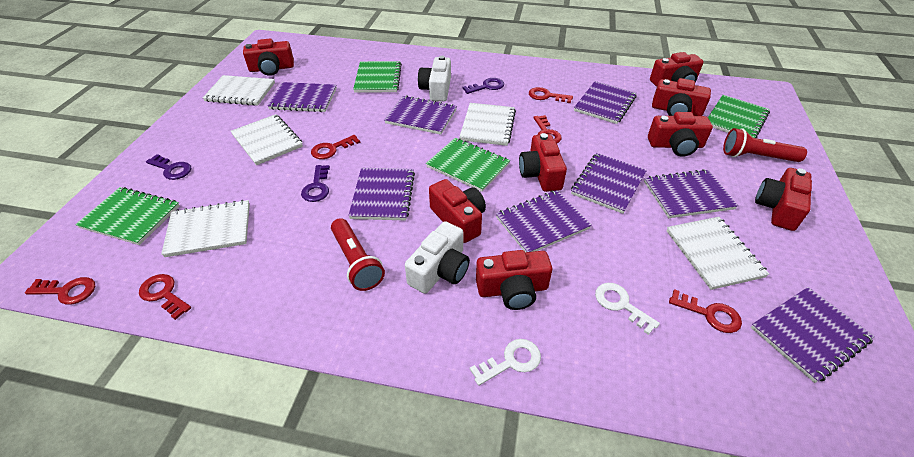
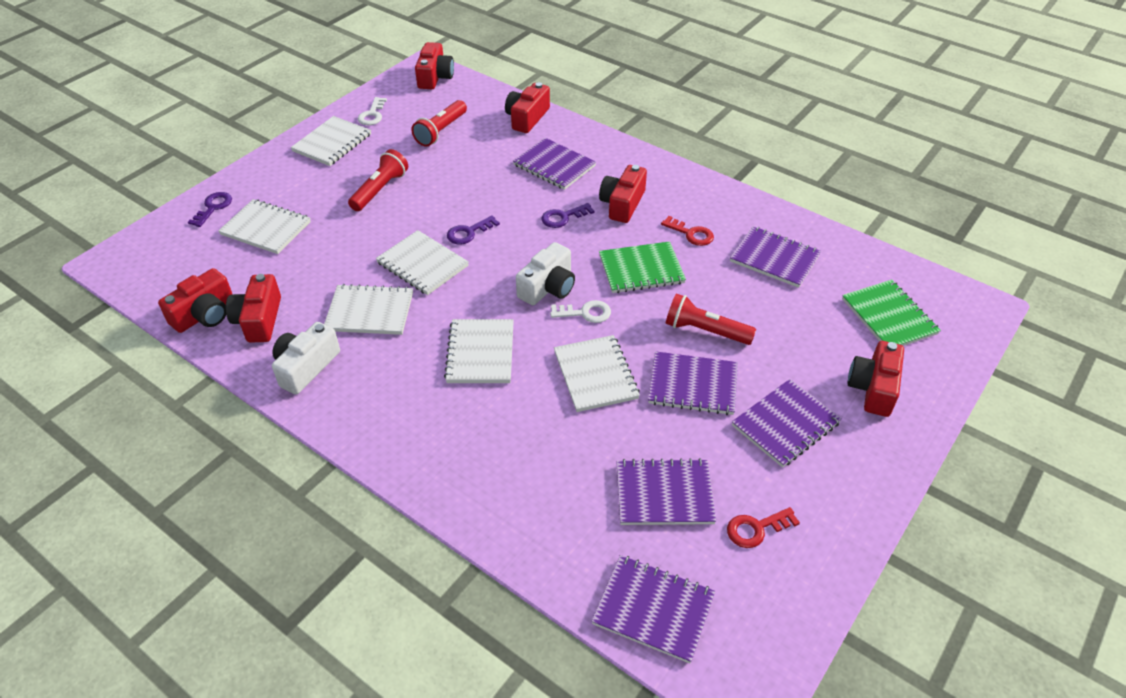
green notebook: [75,187,180,245] [353,61,402,93] [426,138,510,192] [708,95,770,138] = 4 -> [599,241,686,293] [842,279,941,346] = 2
purple notebook: [267,82,337,112] [348,168,415,220] [384,95,457,135] [496,190,592,252] [571,153,647,214] [574,81,637,124] [644,169,738,218] [751,287,875,383] = 8 -> [513,138,596,190] [591,555,715,663] [616,458,716,525] [648,351,738,415] [730,226,821,288] [732,379,842,468] = 6
red camera: [243,39,294,76] [429,179,486,243] [476,250,552,310] [519,133,567,192] [648,112,713,157] [650,52,704,87] [652,78,711,116] [755,168,812,231] = 8 -> [158,268,232,333] [226,274,281,343] [415,42,454,89] [505,82,550,133] [599,165,647,223] [848,341,904,417] = 6
red flashlight: [331,218,385,291] [723,128,807,162] = 2 -> [348,149,408,211] [411,100,467,146] [666,294,756,345] = 3
red key: [25,277,95,305] [139,274,191,320] [311,135,360,159] [529,87,573,103] [533,115,562,143] [669,289,742,333] = 6 -> [661,216,714,246] [727,507,800,548] = 2
white notebook: [161,200,250,257] [203,75,275,106] [231,114,303,165] [459,103,516,146] [666,217,769,290] = 5 -> [218,199,311,254] [291,116,371,166] [324,284,413,335] [376,230,469,295] [444,319,514,383] [554,335,640,412] = 6

